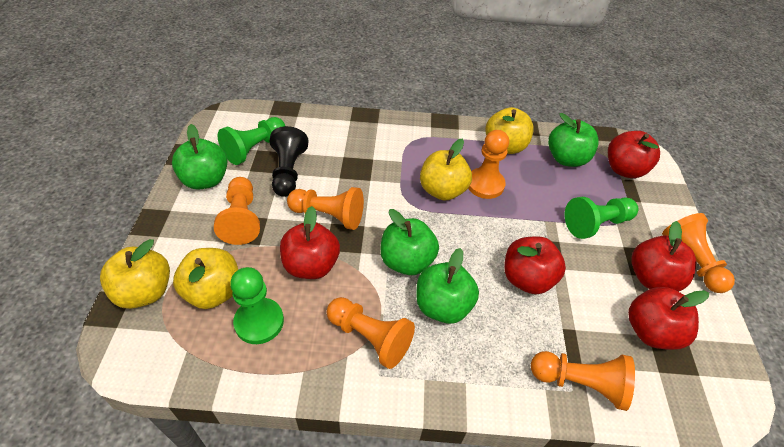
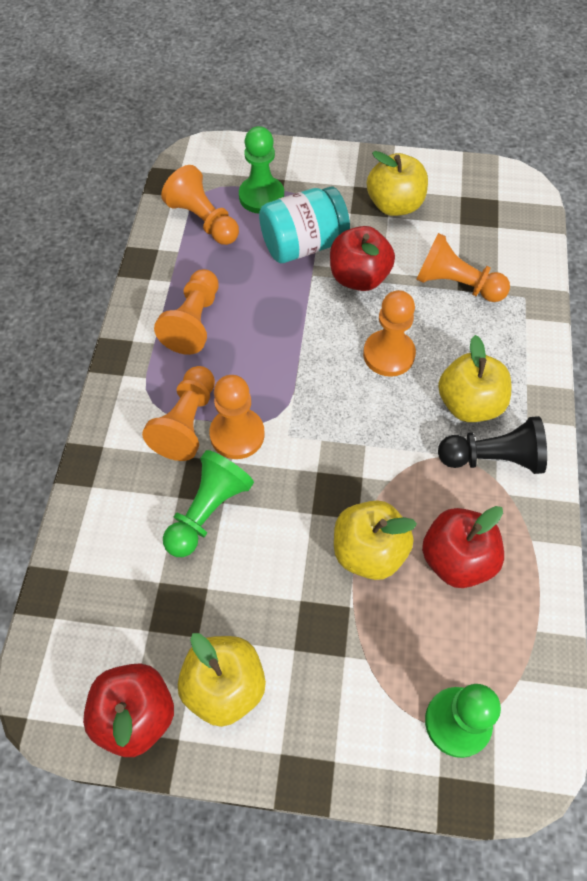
green apple: [172,124,228,190] [381,209,439,275] [416,248,479,324] [548,113,599,167] = 4 -> none = 0
red apple: [280,206,340,279] [504,237,566,294] [608,131,660,178] [628,287,709,350] [631,221,696,291] = 5 -> [83,663,174,757] [330,226,395,291] [422,506,504,588] = 3
turquoise jar: none = 0 -> [259,186,350,263] = 1

